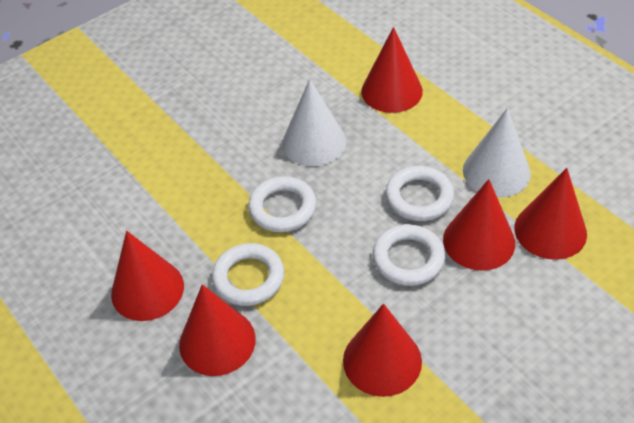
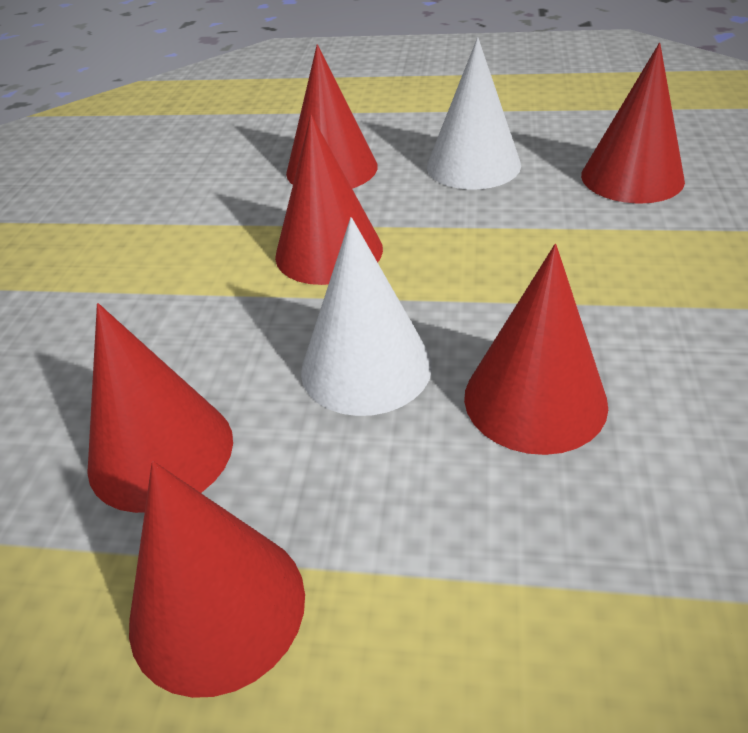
white ring: [212,243,284,306] [248,176,316,232] [373,224,445,286] [385,166,454,221] = 4 -> none = 0

